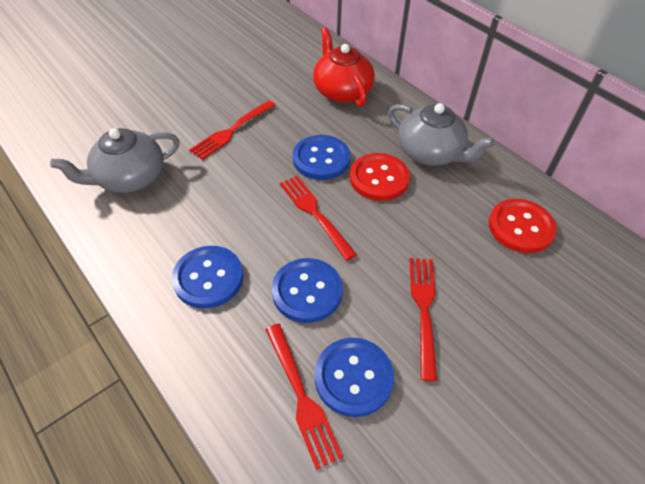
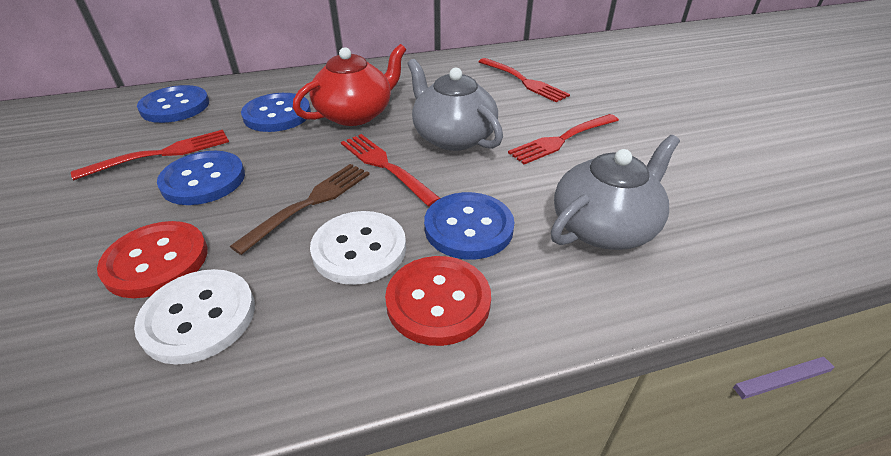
brown fork: none = 0 -> [230,164,370,255] = 1
white button: none = 0 -> [134,269,255,365] [310,211,406,285] = 2

